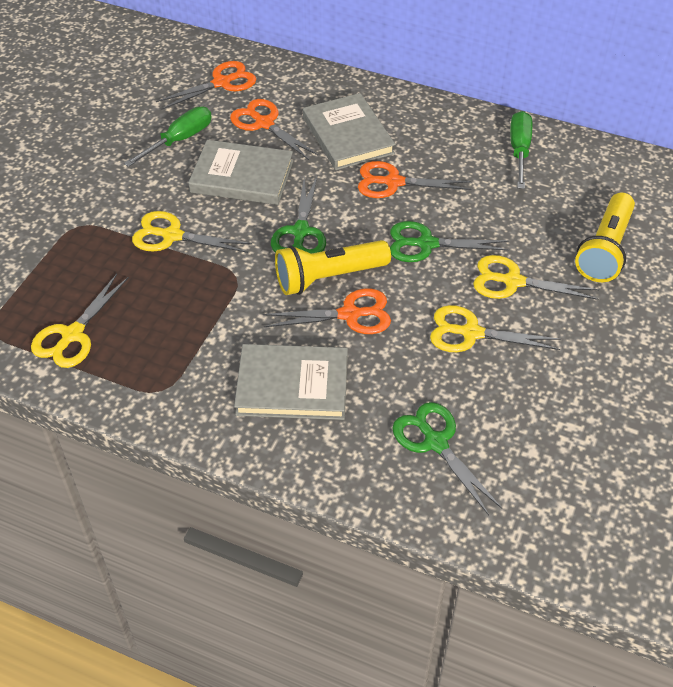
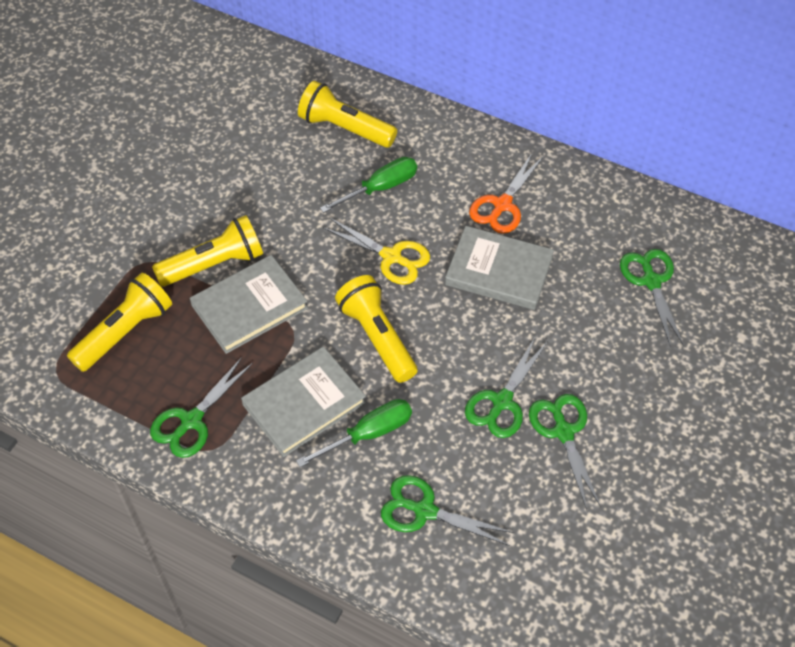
green scissors: [271,177,326,254] [390,221,510,262] [392,402,502,515] = 3 -> [150,357,253,458] [381,475,514,546] [465,337,547,438] [529,394,601,510] [620,249,684,347] = 5
orange scissors: [156,61,256,110] [230,99,318,160] [263,289,391,334] [358,161,472,198] = 4 -> [469,153,544,234] = 1
yellow flashlight: [275,240,391,295] [575,192,635,282] = 2 -> [67,273,172,372] [152,215,263,287] [298,81,397,148] [335,275,417,383] = 4
yellow scissors: [31,274,129,368] [132,211,252,253] [430,305,561,352] [473,255,599,300] = 4 -> [322,218,430,285] = 1

